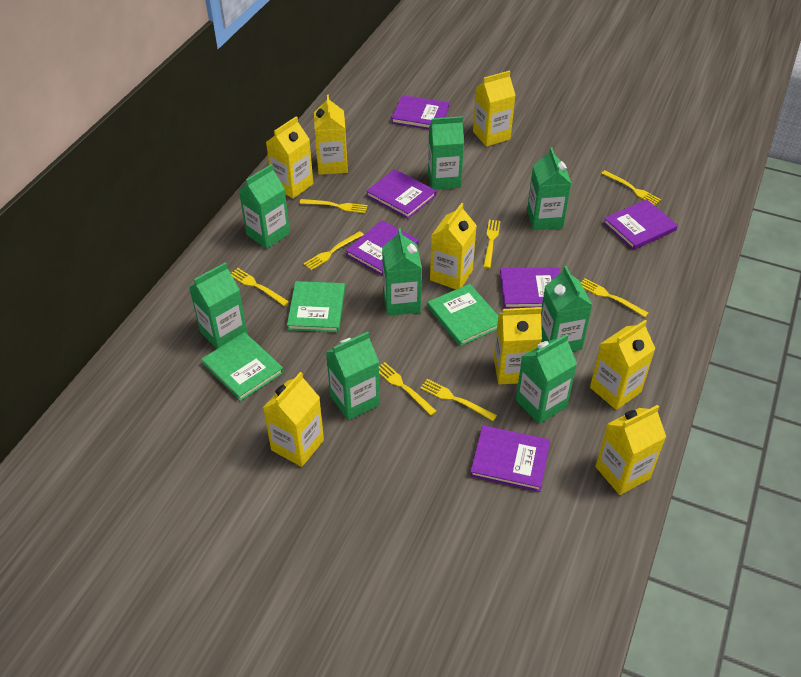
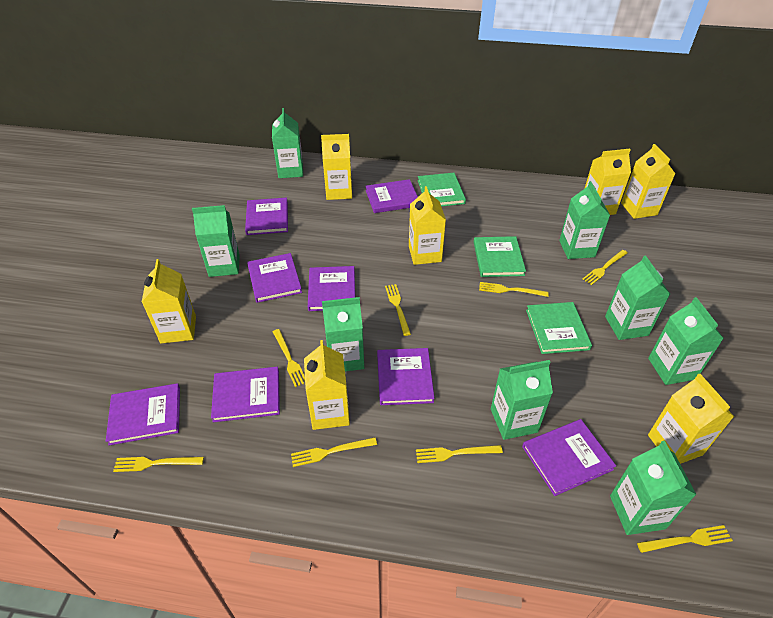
purple book: [346,220,419,276] [366,169,436,218] [391,95,449,129] [470,425,550,492] [500,267,560,309] [603,199,678,250] = 6 -> [106,383,180,445] [211,367,280,422] [245,197,288,235] [247,253,302,303] [308,266,355,311] [366,179,418,213] [377,348,435,405] [522,419,616,496] = 8
yellow carton: [263,372,324,467] [266,116,313,199] [314,95,348,175] [430,203,477,289] [473,71,515,147] [494,307,542,384] [590,320,655,410] [595,405,666,495] = 8 -> [142,259,196,343] [304,340,350,430] [321,134,352,200] [409,186,446,265] [584,149,631,215] [621,144,675,219] [648,374,734,464] = 7

